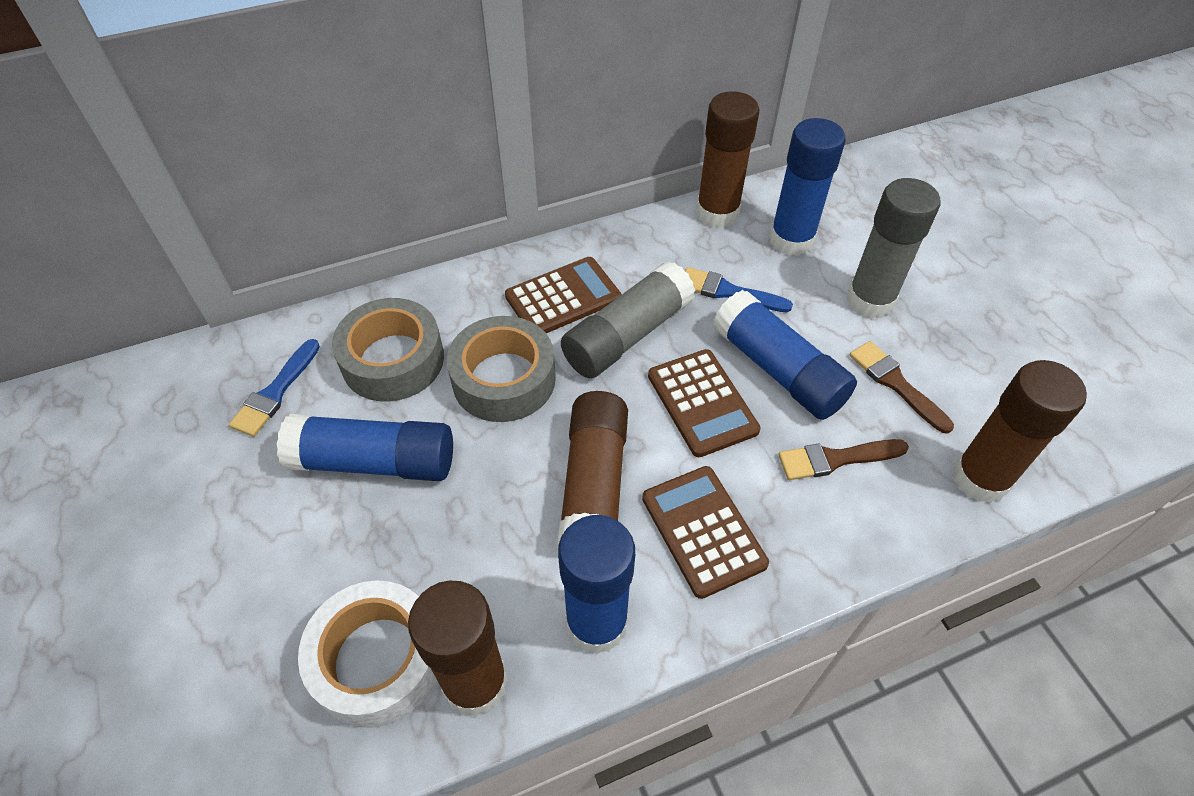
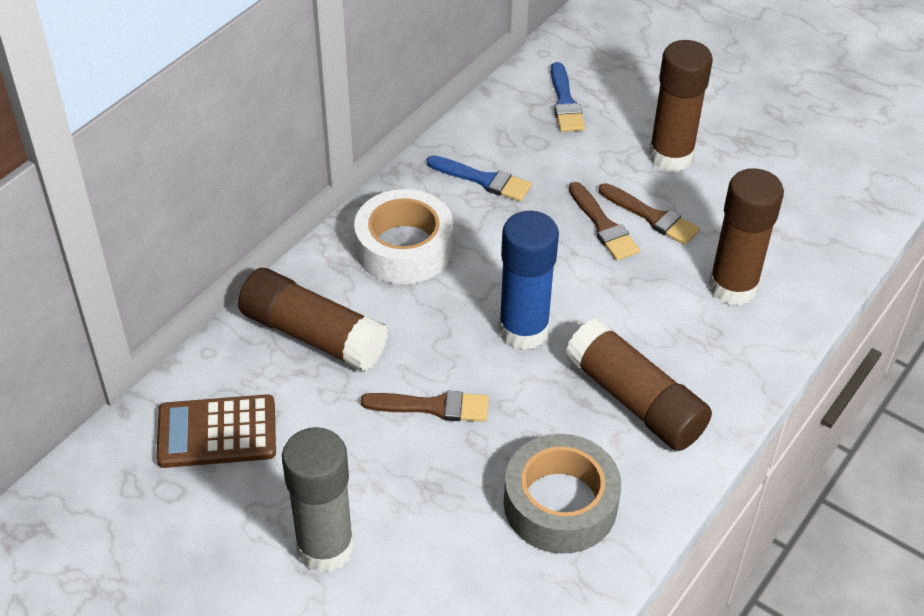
blue glue stick: [277,414,453,481] [558,515,635,654] [713,290,857,420] [769,118,846,256] = 4 -> [499,211,559,350] = 1
brown brush: [778,439,909,480] [850,341,954,434] = 2 -> [361,391,489,422] [569,182,640,260] [599,183,700,245] = 3
brown calculator: [505,257,621,333] [642,466,769,599] [648,349,761,457] = 3 -> [156,394,276,468] = 1
grey glue stick: [561,261,695,378] [846,178,940,318] = 2 -> [282,427,354,572] = 1
grey tape: [332,298,444,402] [447,316,556,422] = 2 -> [504,434,621,554] = 1

